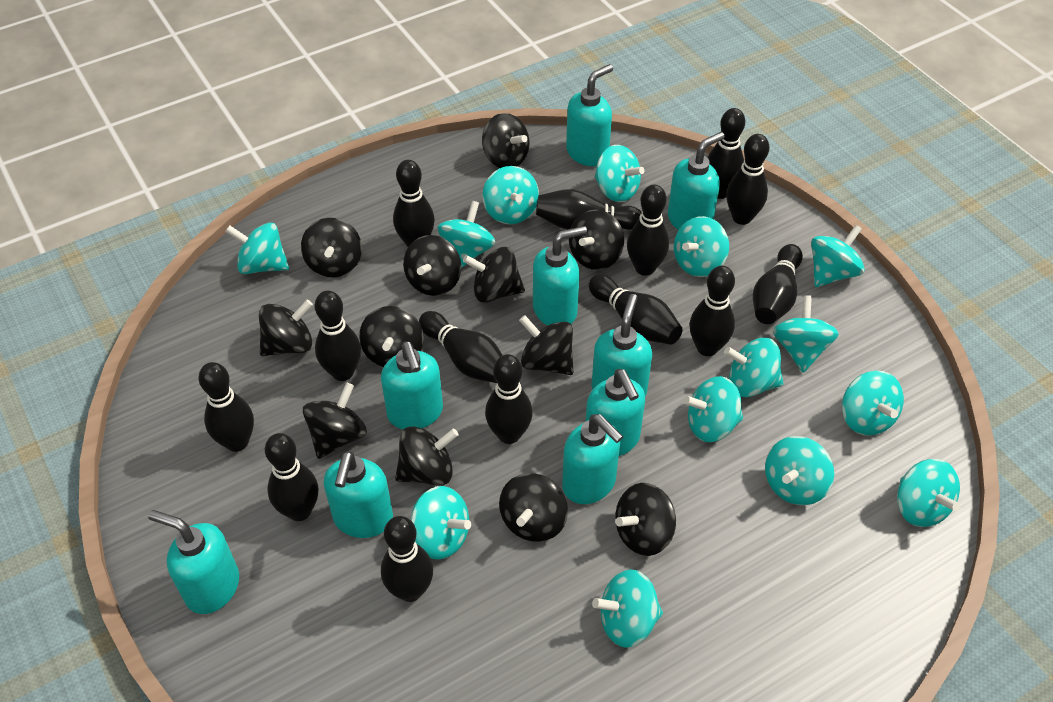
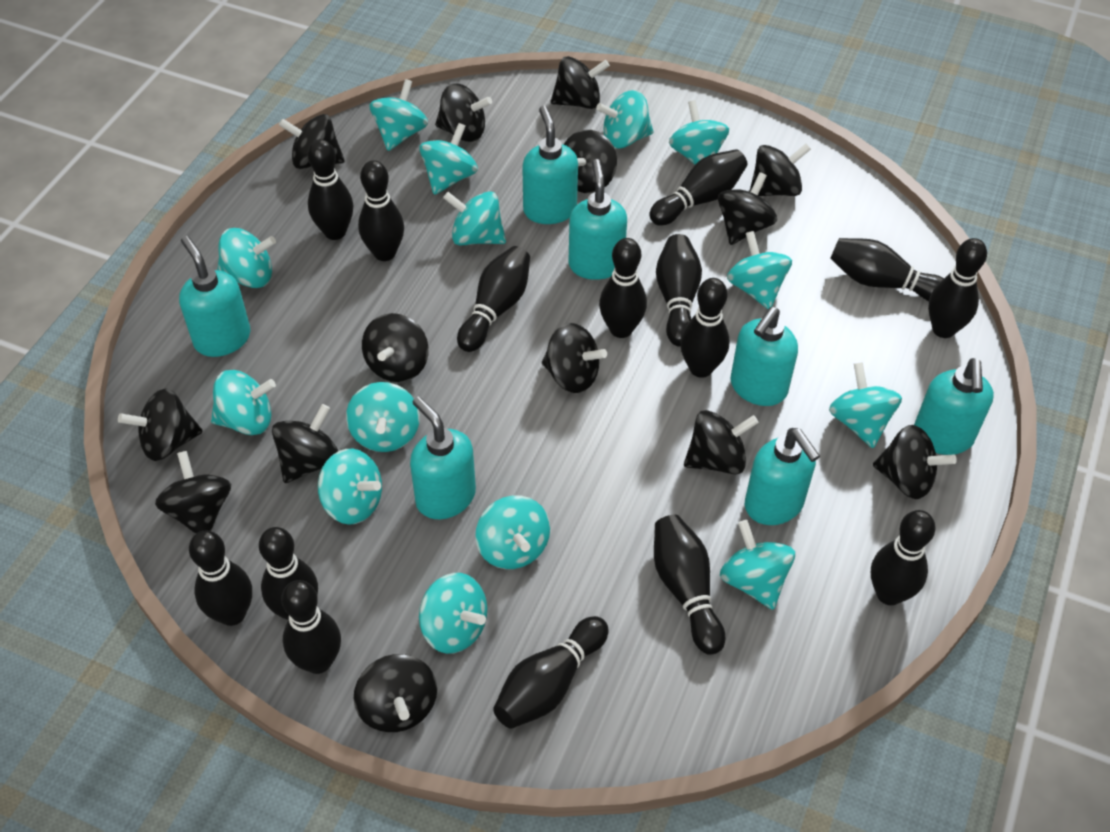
black bowling pin: [199,362,254,452] [265,433,318,521] [315,291,361,381] [381,516,433,602] [393,160,435,247] [419,311,503,383] [485,354,533,444] [536,189,642,230] [589,275,683,345] [627,184,669,276] [689,266,735,356] [707,108,745,199] [726,134,769,225] [753,244,803,324] = 14 -> [189,530,252,626] [259,527,318,620] [281,580,341,674] [308,139,353,240] [358,161,404,261] [457,246,530,352] [493,616,609,729] [599,238,647,338] [650,149,747,226] [654,515,725,655] [656,234,702,347] [680,278,729,378] [830,238,944,301] [871,510,936,605] [928,238,987,338] = 15
black spinning top: [259,299,313,356] [301,218,362,278] [303,383,367,459] [359,306,424,367] [395,426,459,486] [403,235,461,296] [463,247,525,303] [482,113,529,168] [499,473,568,542] [519,315,573,375] [569,210,624,270] [615,483,676,556] = 12 -> [118,388,203,461] [155,451,231,534] [272,404,338,483] [279,114,345,169] [353,654,437,732] [362,313,429,382] [435,83,492,142] [542,323,607,393] [551,56,610,109] [563,130,617,193] [684,410,759,474] [718,172,777,245] [749,144,811,196] [873,425,957,499] = 14
turquoise soap dispenser: [148,510,239,614] [324,451,393,538] [381,341,443,430] [533,226,587,325] [562,414,623,504] [566,64,613,166] [585,369,645,456] [591,294,652,396] [668,132,725,230] = 9 -> [179,236,250,357] [410,397,476,519] [522,106,578,224] [568,159,627,280] [730,307,798,406] [745,428,820,525] [914,358,994,455] = 7

